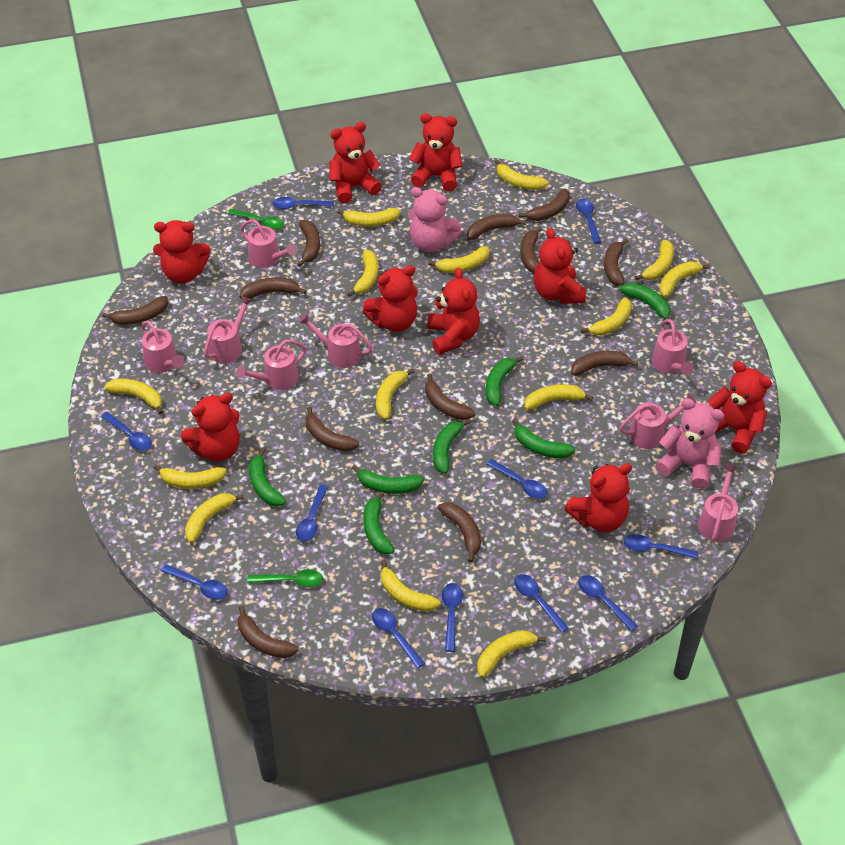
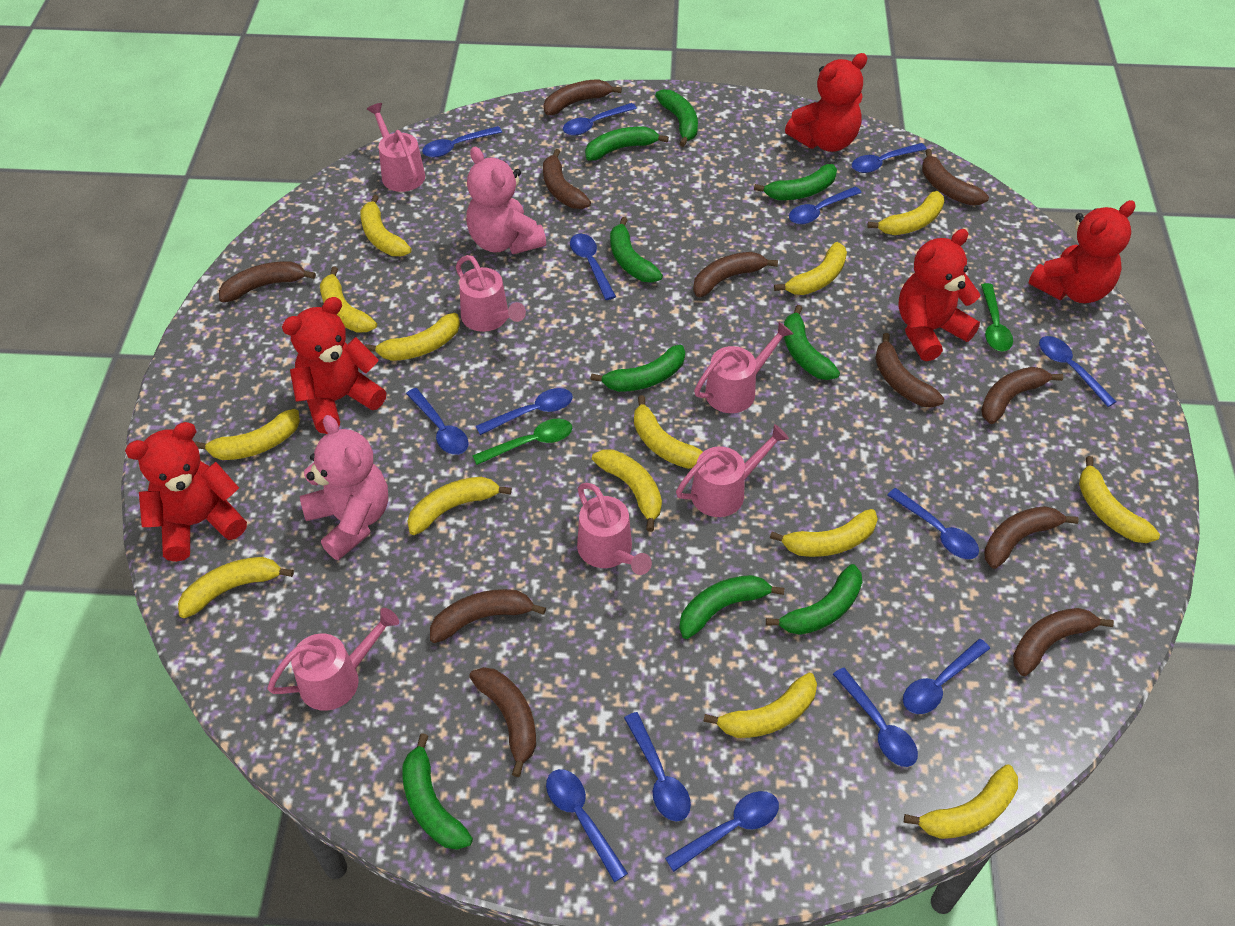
blue spoon: [101,412,152,451] [161,564,228,600] [273,197,334,209] [296,485,328,541] [372,608,425,669] [442,583,463,652] [487,459,547,499] [514,574,569,633] [576,199,601,244] [578,575,638,631] [623,534,698,559] = 11 -> [406,388,469,455] [422,126,502,158] [476,388,573,435] [546,769,628,882] [563,103,637,136] [570,234,616,300] [624,712,691,821] [665,791,779,872] [789,186,862,224] [833,668,918,767] [852,143,927,173] [887,488,979,559] [903,639,990,714] [1039,336,1117,407] = 14
brown banana: [102,296,168,325] [238,605,298,658] [240,278,306,299] [298,220,320,266] [306,407,359,452] [425,373,475,420] [438,502,481,563] [467,214,527,240] [519,189,570,221] [520,227,542,273] [571,351,638,376] [604,239,628,286] = 12 -> [219,261,316,302] [430,589,546,643] [469,667,536,777] [543,149,591,209] [544,79,622,115] [693,252,778,297] [875,333,945,407] [922,149,989,205] [981,367,1063,424] [984,506,1079,569] [1013,608,1114,676] = 11
green banana: [249,448,286,506] [352,465,424,494] [363,492,394,554] [433,419,471,474] [486,356,524,406] [512,418,576,458] [619,283,670,325] = 7 -> [402,733,473,850] [585,127,669,161] [590,345,685,392] [610,217,663,283] [655,89,698,147] [679,575,785,639] [754,164,837,200] [766,564,862,635] [784,305,840,380] = 9
pink watering can: [142,320,184,373] [204,296,252,363] [236,340,307,390] [240,219,297,268] [299,313,372,368] [619,393,697,449] [652,319,693,375] [698,464,738,542] = 8 -> [267,608,399,711] [367,103,425,192] [456,255,526,332] [577,483,652,575] [676,424,789,517] [694,322,793,413] = 6
red teddy bear: [153,220,210,283] [181,393,240,461] [329,122,382,203] [363,265,418,332] [409,113,463,191] [427,267,480,355] [534,228,586,304] [564,463,632,532] [708,361,772,453] = 9 -> [125,422,247,562] [282,297,387,434] [785,53,867,152] [898,229,981,361] [1028,200,1135,303] = 5

